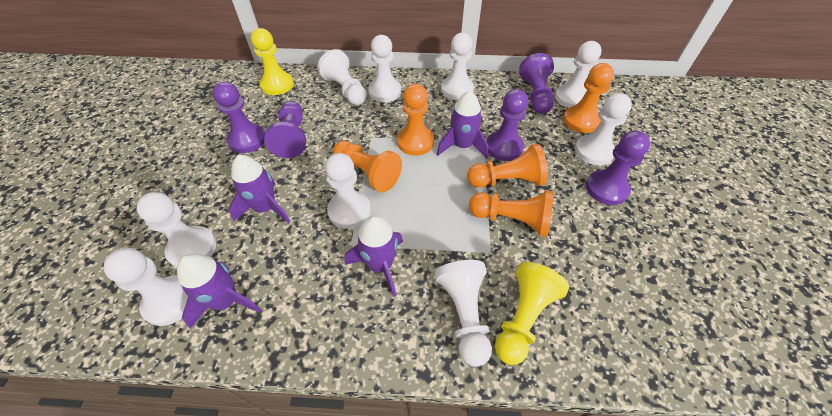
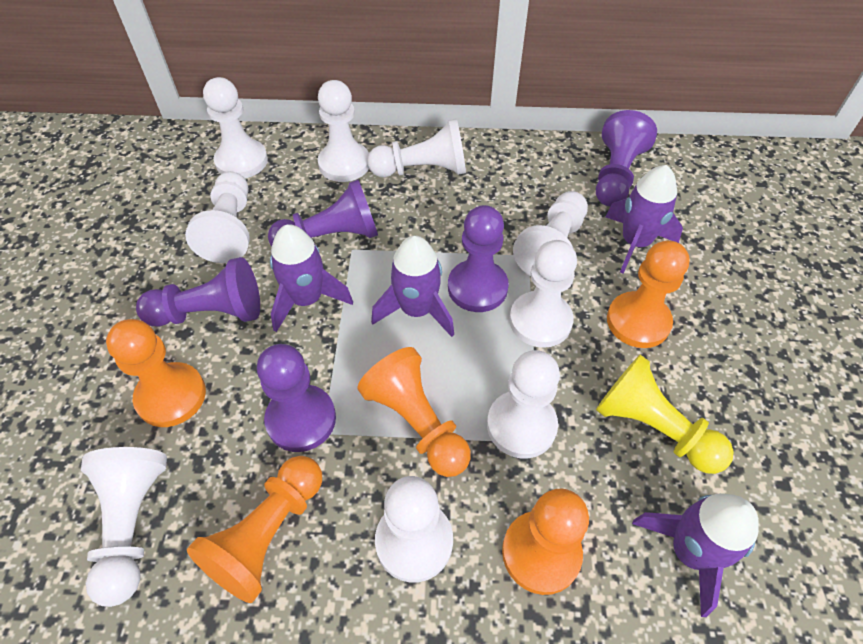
yellow pawn: [251,28,294,95] [495,262,569,365] = 2 -> [596,355,734,474] = 1

